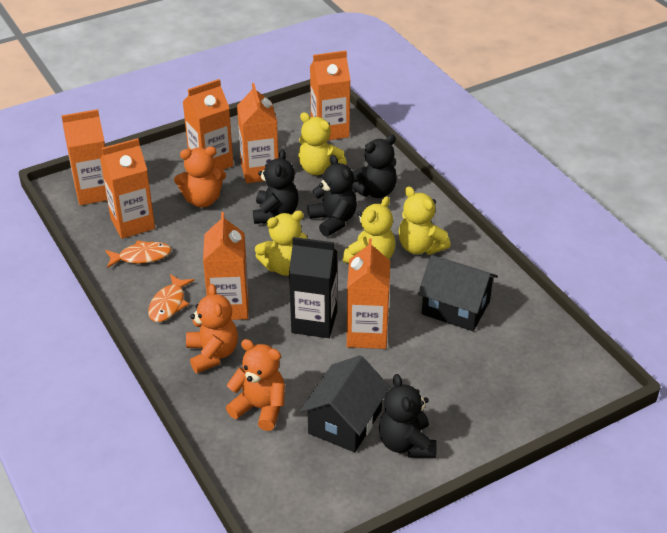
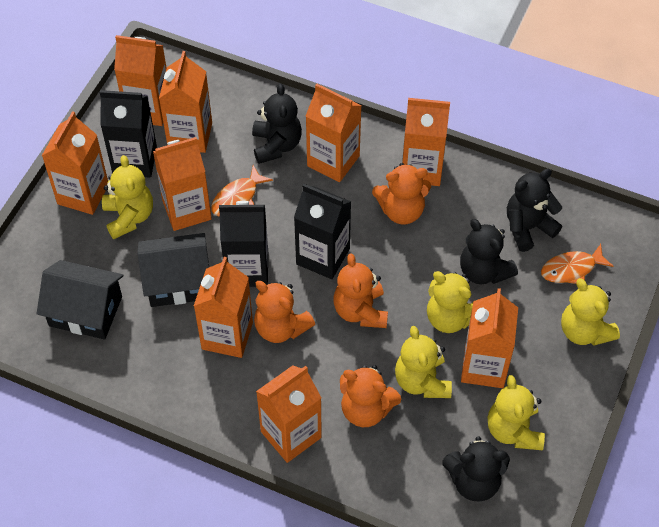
black carton: [289,237,338,338] = 1 -> [100,90,157,178] [219,201,268,287] [294,184,351,279] = 3
orange carton: [61,109,107,205] [100,138,155,239] [183,79,233,170] [203,212,249,320] [237,83,279,183] [310,51,350,140] [347,238,390,349] = 7 -> [42,111,108,215] [114,35,167,126] [153,137,212,231] [159,51,212,153] [194,257,253,358] [256,365,322,463] [306,84,361,182] [402,98,450,186] [461,288,518,388] = 9
orange teddy bear: [174,146,226,207] [186,284,238,373] [226,339,285,431] = 3 -> [254,281,315,343] [333,253,388,328] [340,365,401,427] [372,163,431,224] = 4
yellow teddy bear: [255,211,307,276] [298,112,347,175] [343,196,395,264] [399,186,451,255] = 4 -> [102,155,153,239] [395,326,452,398] [427,271,476,333] [488,375,545,450] [561,278,620,346] = 5

